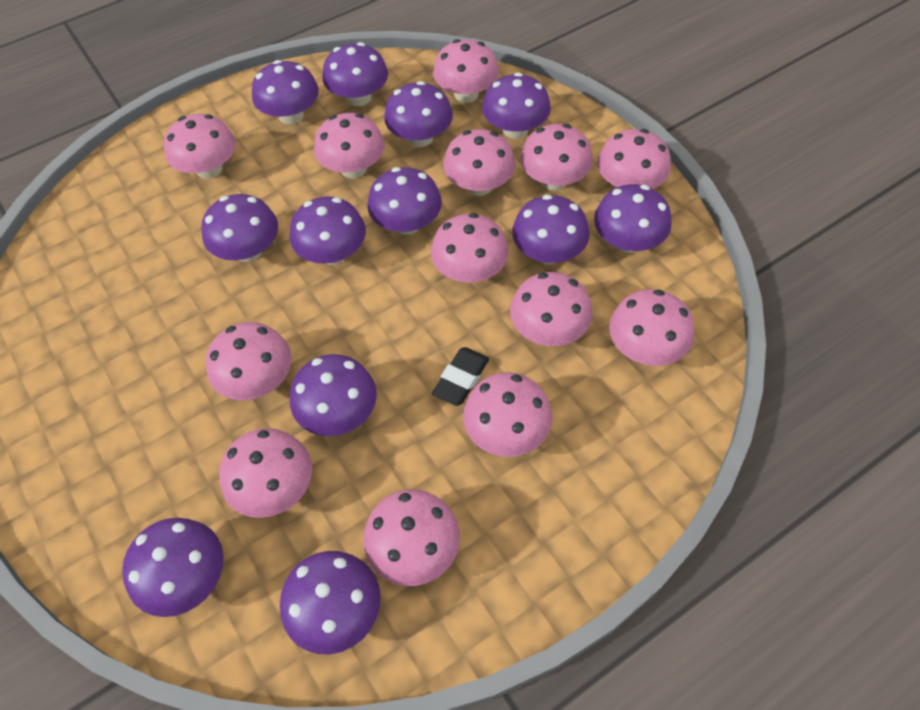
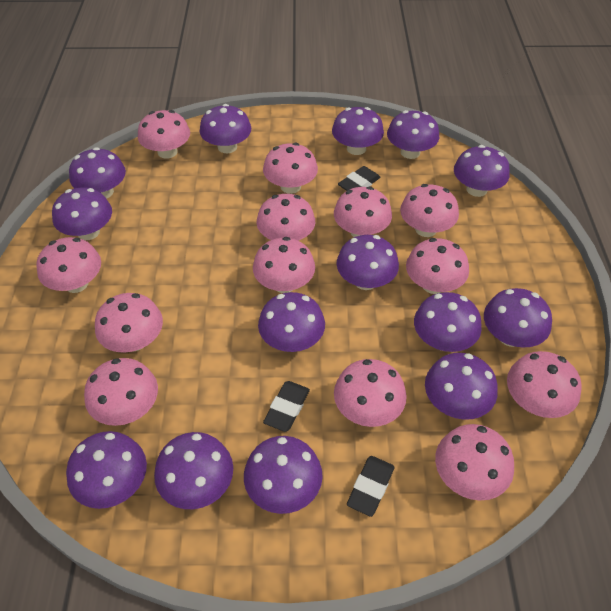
black eraser: [432,347,489,406] = 1 -> [263,381,310,432] [338,166,380,191] [347,456,395,517] = 3
purple mushroom: [122,518,224,617] [201,194,278,262] [252,60,319,124] [280,551,381,654] [290,197,366,265] [290,354,377,436] [323,42,388,106] [367,167,442,235] [384,81,453,147] [482,73,551,139] [512,194,589,264] [594,184,672,253] = 12 -> [52,187,112,240] [66,431,147,509] [69,147,126,199] [154,432,233,509] [200,104,251,153] [244,436,323,514] [258,292,325,352] [332,107,384,155] [337,235,399,290] [387,110,439,159] [414,292,482,352] [425,353,497,420] [454,145,510,197] [484,288,552,348] = 14

